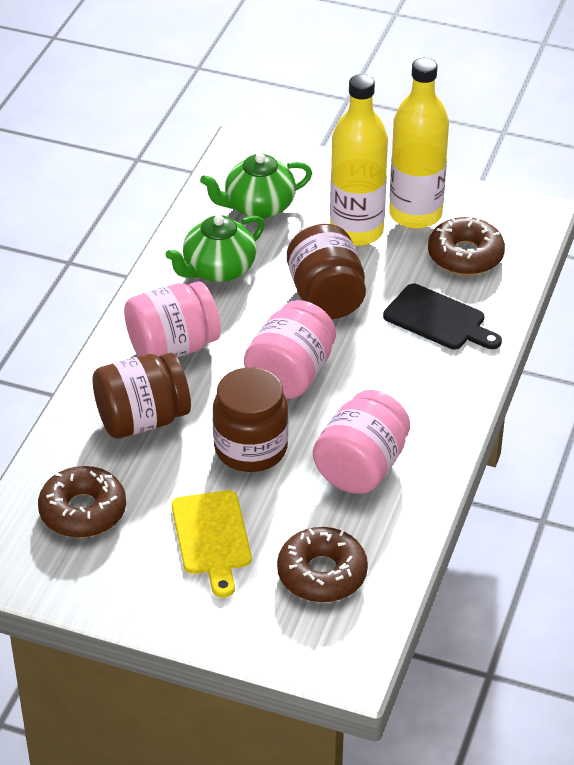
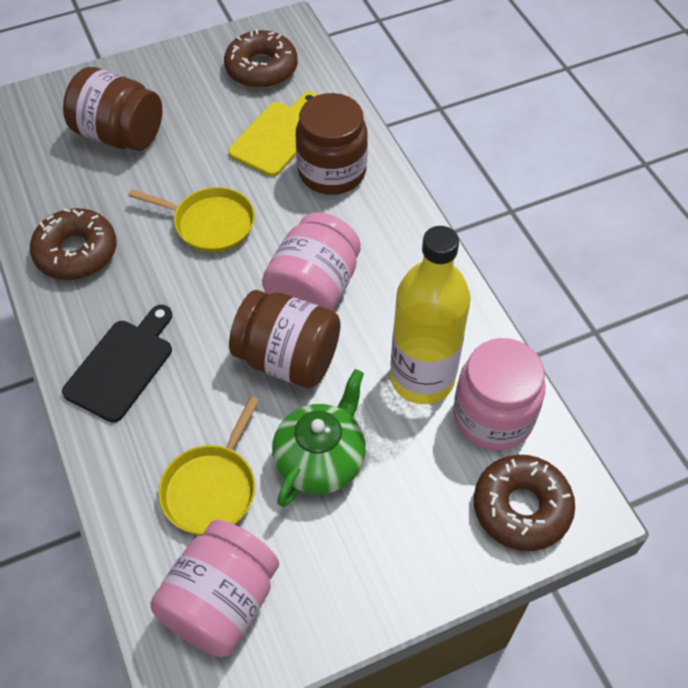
green teapot: [165,215,265,282] [200,153,312,219] = 2 -> [272,369,366,507] = 1
yellow bottle: [330,74,388,246] [389,58,449,229] = 2 -> [390,226,471,404] = 1
yellow pan: none = 0 -> [128,187,255,253] [158,396,259,535] = 2

